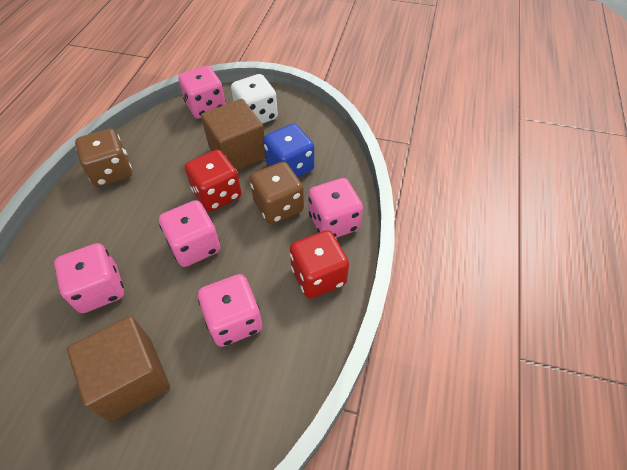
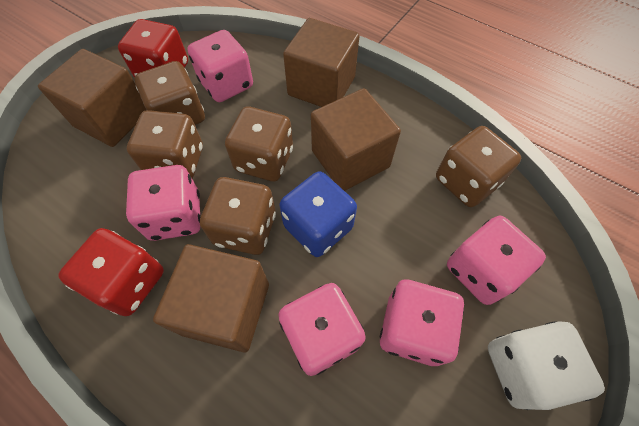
brown cube: [67,316,170,421] [201,99,265,170] = 2 -> [38,49,147,147] [153,244,269,353] [283,18,360,107] [311,88,401,191] = 4
brown dice: [75,129,132,187] [250,162,304,224] = 2 -> [127,110,203,178] [135,61,205,125] [200,177,276,255] [225,106,293,182] [436,126,521,207] = 5

